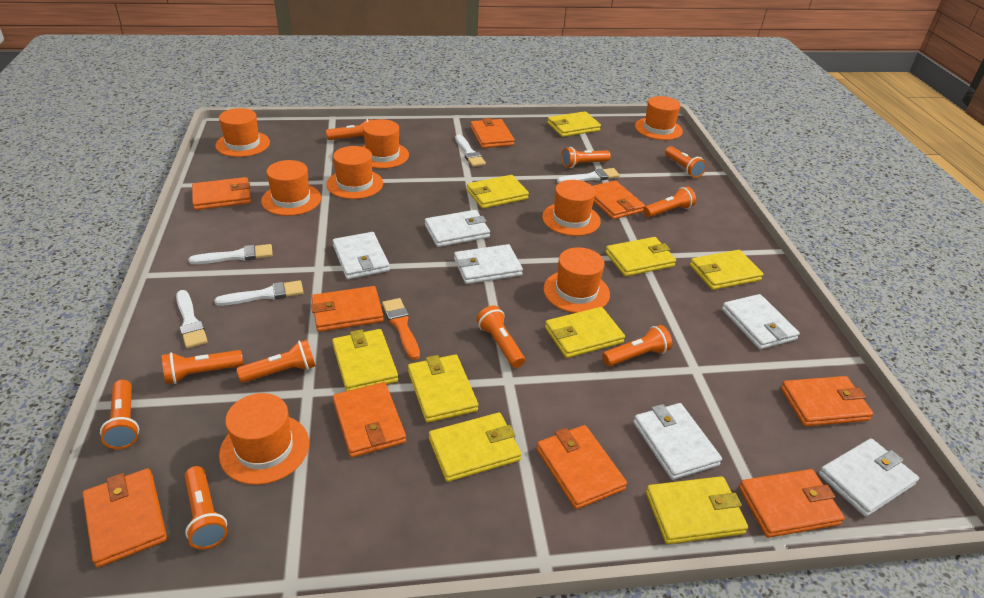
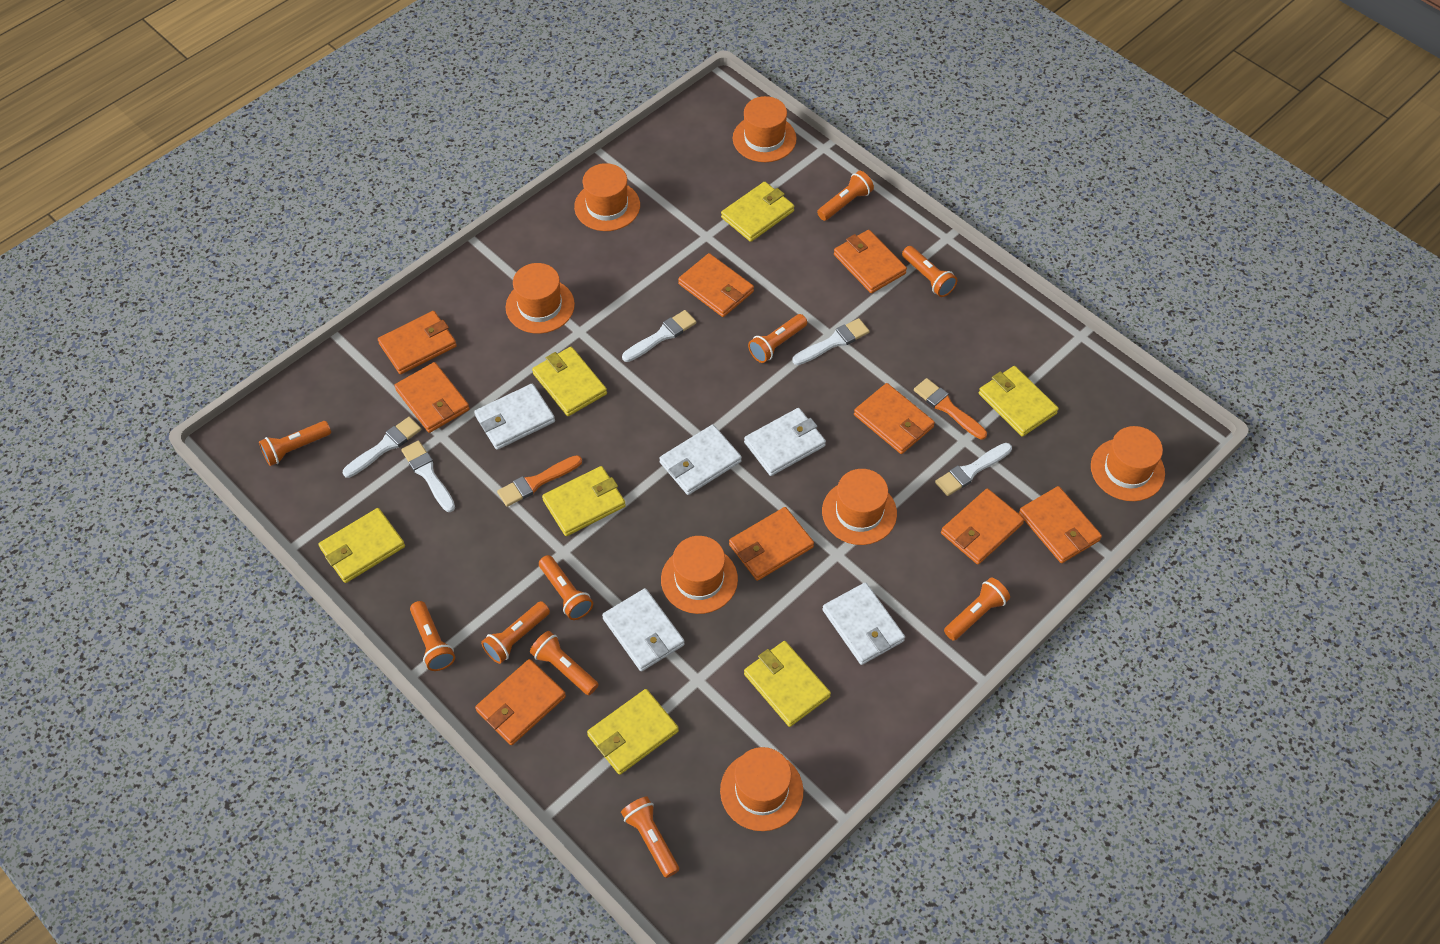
orange brush: [382,298,420,360] = 1 -> [497,455,582,507] [914,378,987,440] = 2
orange hat: [215,108,270,157] [219,393,309,485] [261,160,321,216] [326,146,383,199] [363,119,409,169] [542,180,601,236] [544,247,610,313] [635,96,683,140] = 8 -> [506,263,575,334] [574,163,640,231] [661,536,738,614] [720,747,803,831] [733,96,797,162] [822,469,897,545] [1091,426,1165,501] = 7
white wallet: [333,232,390,279] [425,210,490,247] [454,244,523,284] [633,403,722,480] [722,294,800,349] [818,438,919,517] = 6 -> [474,384,555,450] [602,588,685,671] [659,424,742,495] [744,408,826,476] [822,582,905,665] = 5
yellow wallet: [332,329,398,391] [408,355,478,423] [429,412,521,482] [467,175,529,209] [545,307,625,358] [547,111,601,137] [605,237,676,276] [646,476,748,544] [690,250,764,290] = 9 -> [318,508,405,583] [532,347,607,416] [542,466,626,536] [587,689,679,775] [721,182,795,242] [744,641,831,727] [979,366,1059,437] = 7

